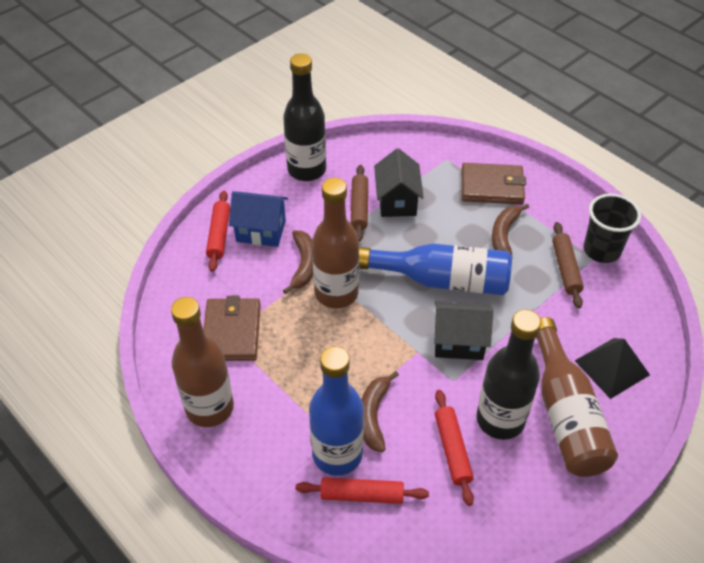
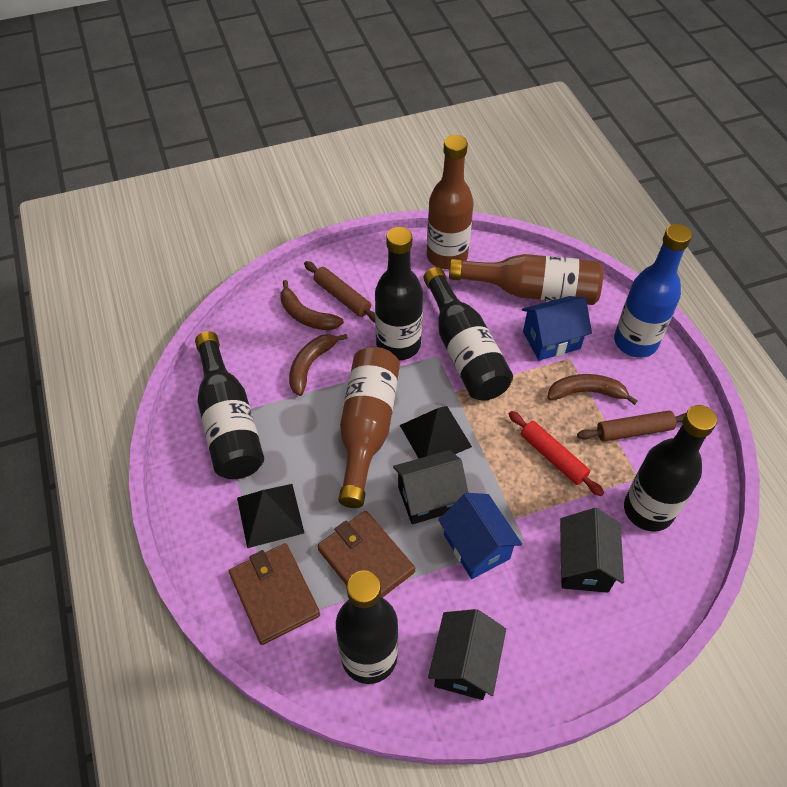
black bottle: [283,53,326,181] [476,309,541,440] = 2 -> [195,331,264,479] [336,570,398,684] [375,227,423,360] [423,267,513,400] [624,405,717,532] = 5
black cup: [583,194,641,263] = 1 -> none = 0
black house: [374,148,424,217] [434,301,493,360] = 2 -> [393,450,468,524] [428,609,506,700] [560,508,624,593] = 3
black pyramid: [575,338,650,399] = 1 -> [237,484,304,548] [400,406,472,458] = 2
blue bottle: [309,346,364,476] [359,243,512,295] = 2 -> [614,224,692,358] = 1
blue house: [229,191,288,247] = 1 -> [438,493,522,579] [522,296,592,361] = 2
red rolling pin: [206,191,230,272] [296,477,429,504] [435,390,474,506] = 3 -> [509,411,604,496] = 1

